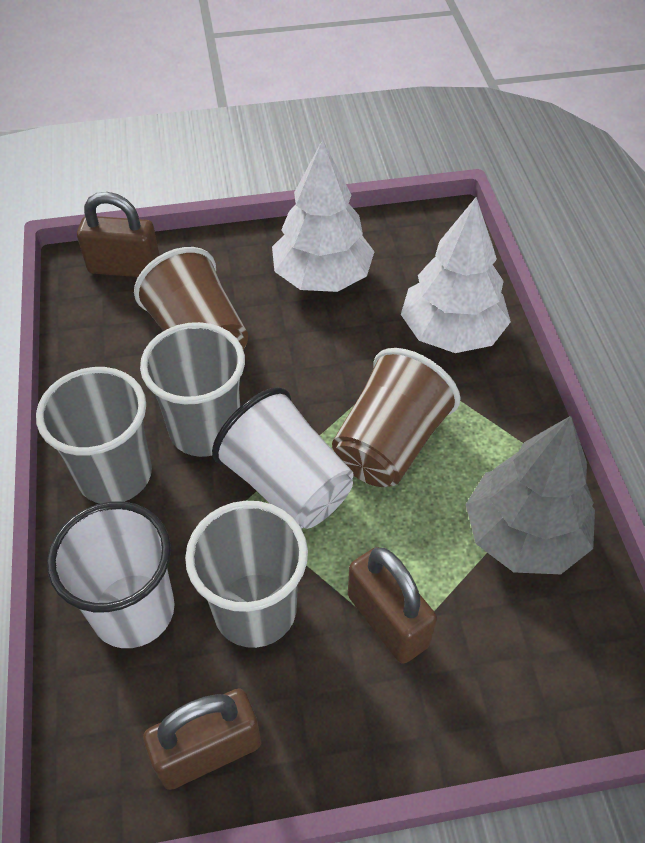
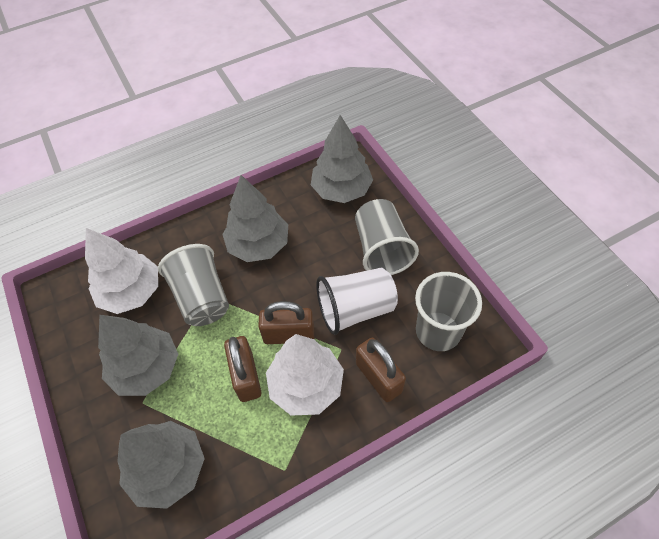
brown cup: [134,247,248,351] [332,348,461,487] = 2 -> none = 0
grey tree: [465,416,595,574] = 1 -> [98,315,178,396] [118,421,205,509] [222,175,288,262] [311,115,373,203] = 4
white cup: [47,501,175,648] [212,387,354,529] = 2 -> [316,268,398,335] = 1

